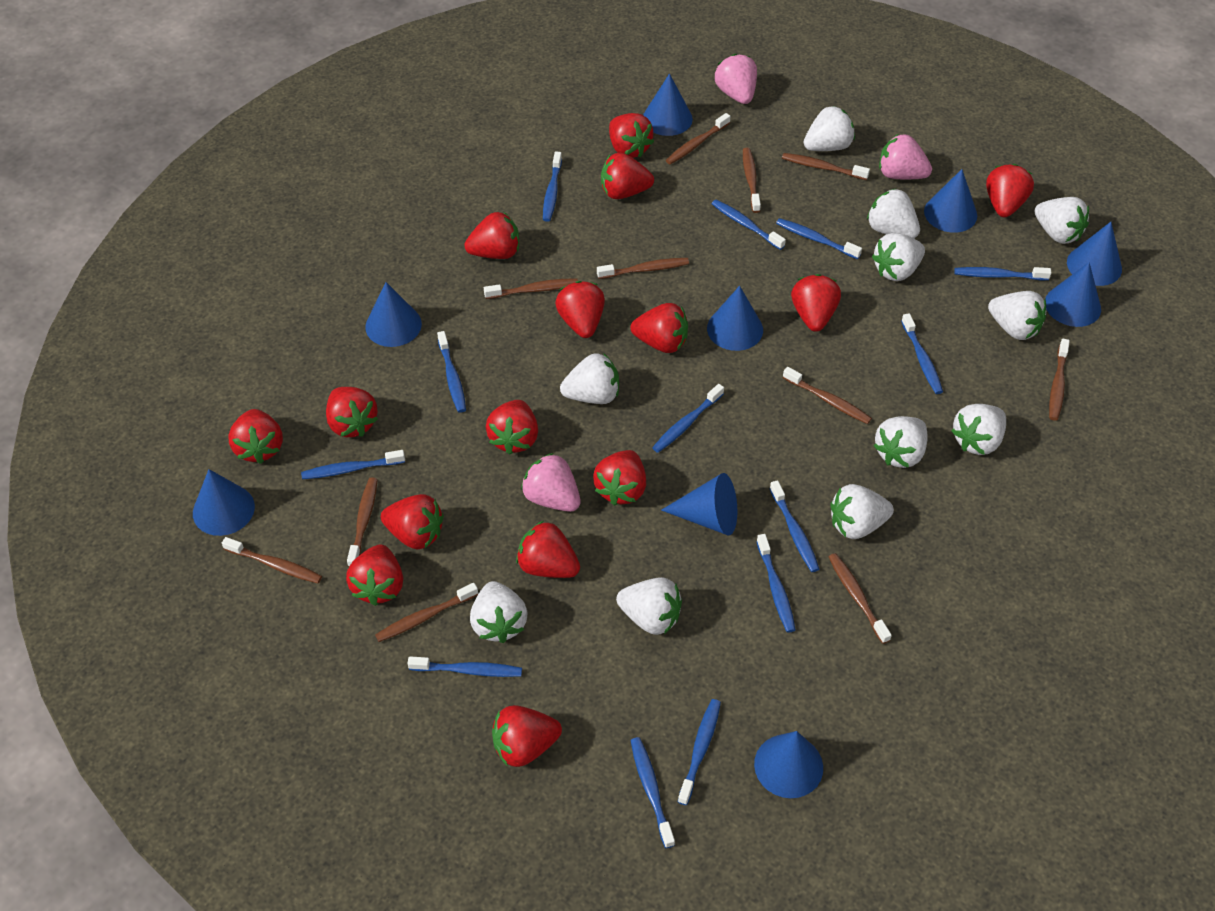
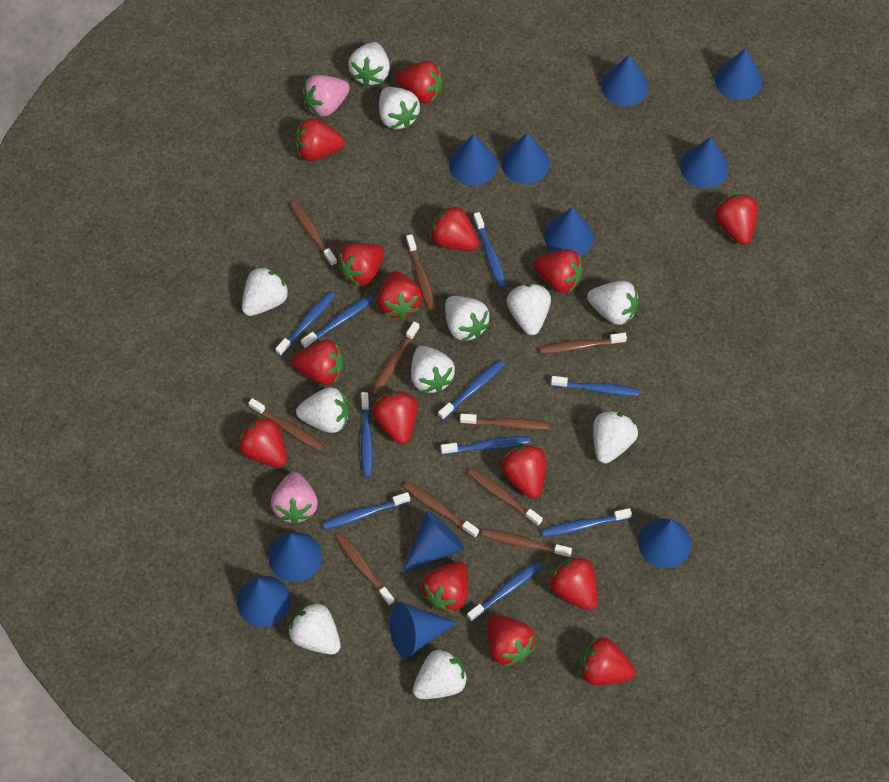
blue cone: [193,469,255,536] [365,282,422,347] [643,73,693,136] [661,473,737,536] [707,286,763,351] [754,731,823,798] [924,169,977,233] [1045,262,1101,327] [1067,222,1122,286] = 9 -> [237,576,291,627] [268,532,322,582] [390,603,457,658] [402,511,464,572] [449,134,497,185] [501,133,550,184] [544,207,594,256] [601,54,649,106] [638,518,692,568] [680,137,729,188] [715,48,762,100] = 11
blue toothbrush: [301,450,405,479] [408,656,522,677] [437,331,466,413] [543,152,562,222] [630,737,675,848] [652,384,724,453] [678,699,721,805] [712,200,786,250] [756,534,796,633] [770,480,819,572] [776,218,862,259] [901,313,943,394] [954,267,1051,280] = 13 -> [275,291,335,356] [301,295,373,348] [322,492,410,529] [361,392,373,477] [438,360,505,420] [441,436,530,455] [467,561,542,622] [473,212,507,288] [542,508,632,537] [551,376,639,396] = 10
brown toothbrush: [222,537,322,583] [347,477,378,567] [375,583,478,642] [484,278,578,299] [597,258,689,279] [666,113,731,164] [743,148,761,213] [782,153,870,180] [783,367,872,424] [829,553,892,644] [1049,339,1070,421] = 11 -> [248,398,325,452] [289,200,337,266] [335,533,395,606] [370,322,420,396] [403,481,479,538] [406,234,436,312] [460,414,549,430] [468,468,543,526] [481,529,572,558] [539,333,627,354] = 10
pink strawberry: [521,453,581,512] [715,54,757,104] [879,134,932,180] = 3 -> [271,472,318,524] [302,75,350,117] = 2

